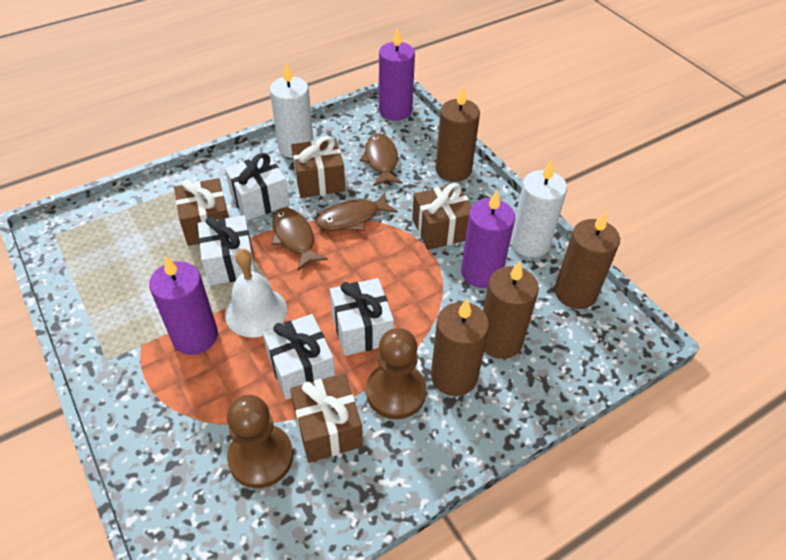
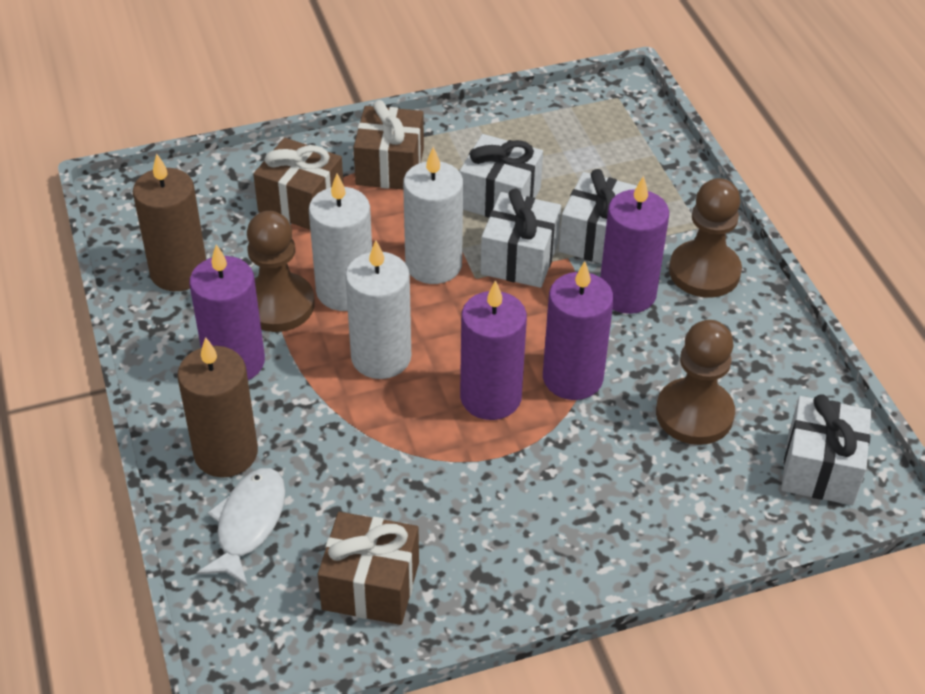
brown candle: [431,299,489,396] [435,87,480,182] [483,261,539,359] [555,211,620,309] = 4 -> [133,154,206,291] [177,337,258,478] = 2
brown fish: [272,208,328,270] [316,192,398,231] [359,133,402,186] = 3 -> none = 0
brown gift: [174,178,229,246] [290,373,363,463] [291,136,345,198] [412,183,472,250] = 4 -> [253,138,344,230] [318,512,419,625] [353,100,424,189] = 3
brown pawn: [227,395,293,488] [366,328,426,419] = 2 -> [247,211,315,332] [656,320,735,445] [669,178,742,298] = 3
purple candle: [149,256,218,355] [379,27,415,121] [461,190,515,288] = 3 -> [189,244,265,380] [460,280,527,420] [543,261,614,400] [600,176,669,314] = 4
white bell: [225,249,287,337] = 1 -> none = 0
white candle: [270,63,313,158] [510,160,567,258] = 2 -> [309,174,372,311] [345,240,411,379] [403,147,463,284] = 3
white fish: none = 0 -> [197,468,285,587] = 1

